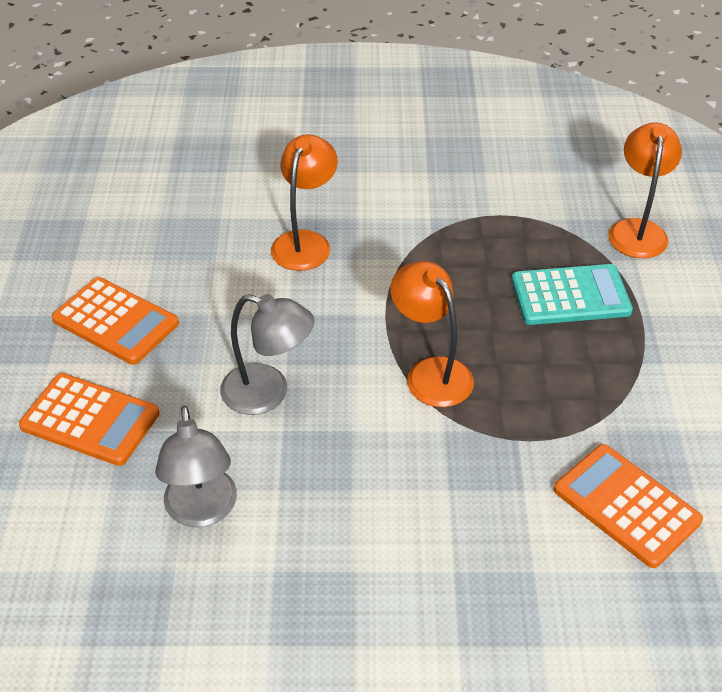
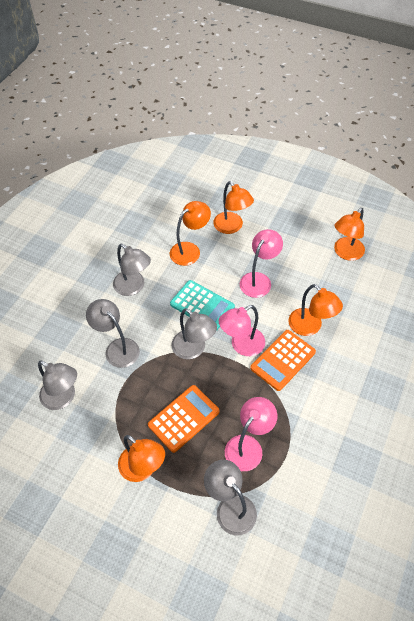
grey lamp: [155,405,237,527] [220,294,315,415] = 2 -> [38,360,77,410] [86,299,140,368] [113,244,151,296] [171,308,217,359] [204,460,257,536] = 5
orange calculator: [19,373,160,466] [52,277,179,365] [554,444,703,568] = 3 -> [148,385,220,453] [250,330,316,391] = 2
orange lamp: [271,134,338,271] [391,261,474,407] [608,123,682,258] = 3 -> [118,435,165,482] [170,201,211,266] [213,181,254,234] [288,284,343,336] [334,208,365,261] = 5
pink lamp: none = 0 -> [219,305,265,356] [225,397,277,471] [240,229,283,298] = 3

